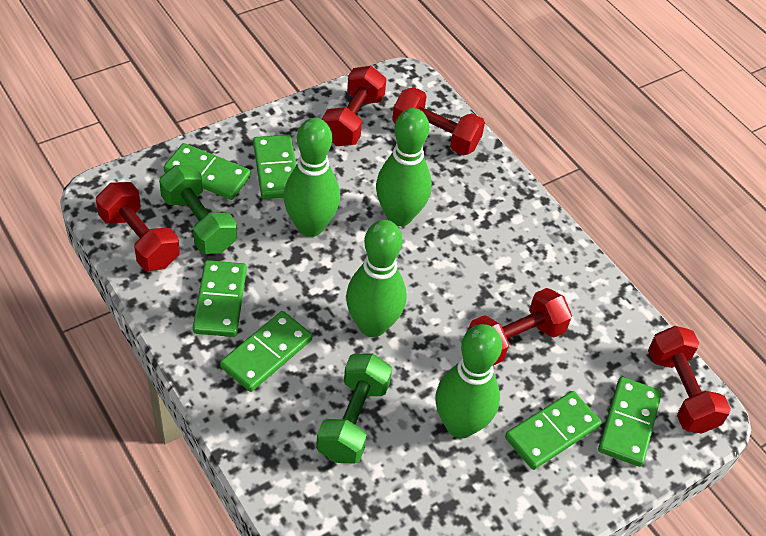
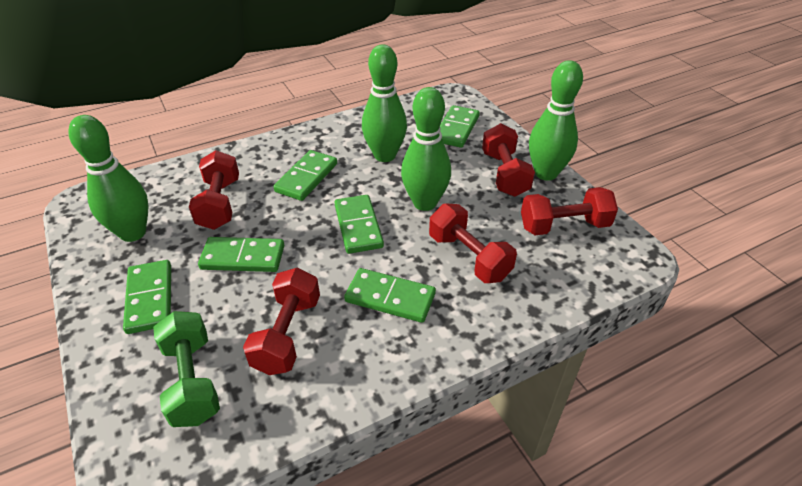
green dumbbell: [159,165,237,254] [316,353,392,464] = 2 -> [153,311,220,427] = 1

